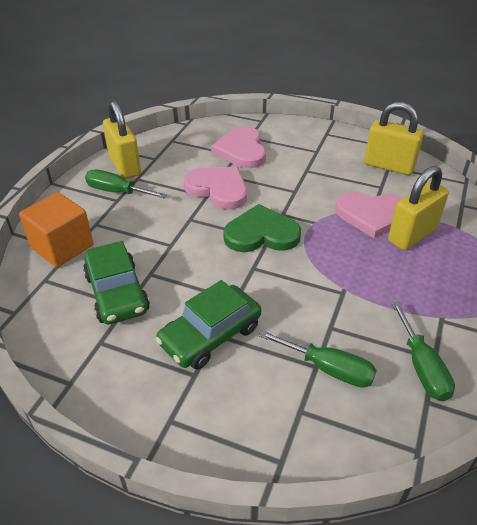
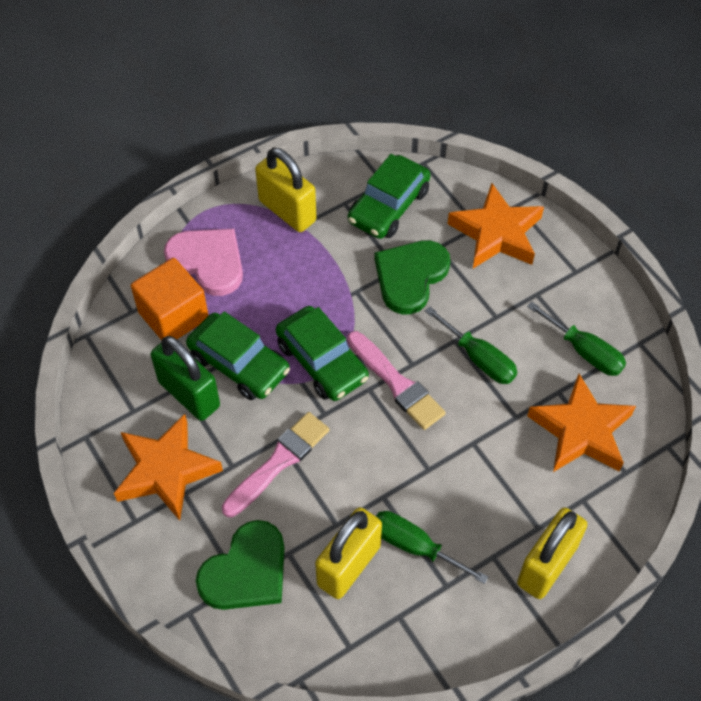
green car: [83,241,150,324] [155,280,261,369] = 2 -> [186,311,290,400] [276,306,369,401] [348,154,431,239] = 3
green heart: [223,204,301,252] = 1 -> [196,520,285,610] [374,240,450,314] = 2
green padlock: none = 0 -> [151,336,220,421] = 1
orange star: none = 0 -> [114,414,223,521] [448,183,544,268] [527,374,636,472] = 3
pink brush: none = 0 -> [222,412,329,517] [347,331,446,430] = 2
pink heart: [183,166,247,209] [211,126,266,168] [335,191,403,238] = 3 -> [164,229,243,296] = 1

